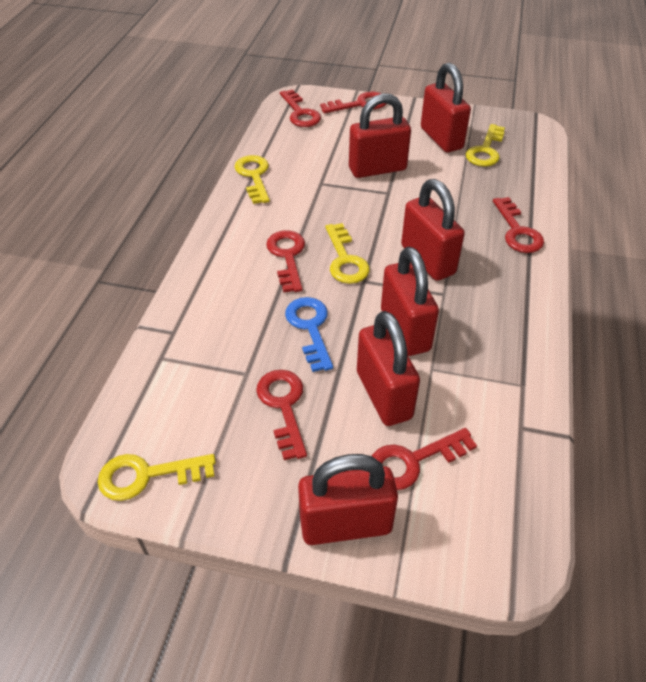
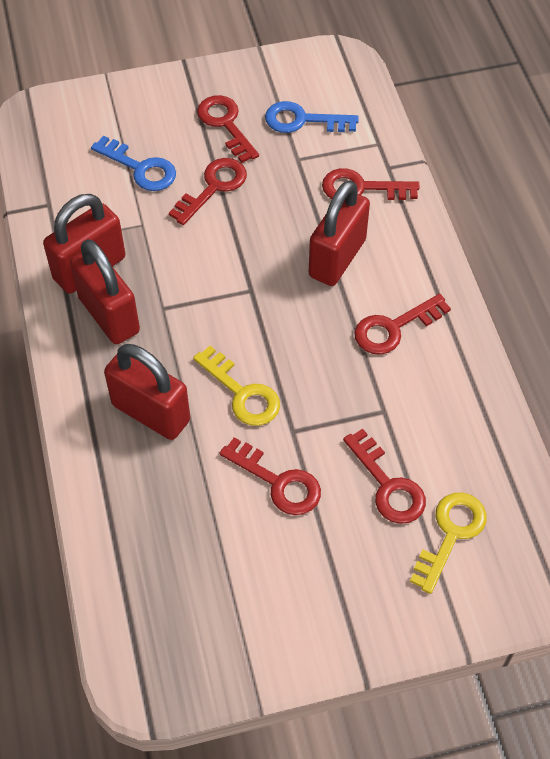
blue key: [285,297,333,372] = 1 -> [91,135,176,191] [265,101,359,133] = 2
red padlock: [298,454,398,545] [349,93,411,178] [357,311,420,426] [381,247,439,356] [401,179,465,281] [421,62,471,152] = 6 -> [43,194,125,294] [70,239,140,344] [104,344,190,440] [309,180,370,286] = 4
yellow key: [98,454,216,501] [235,155,270,204] [325,223,370,284] [466,124,505,167] = 4 -> [193,346,280,426] [410,492,487,594] = 2

